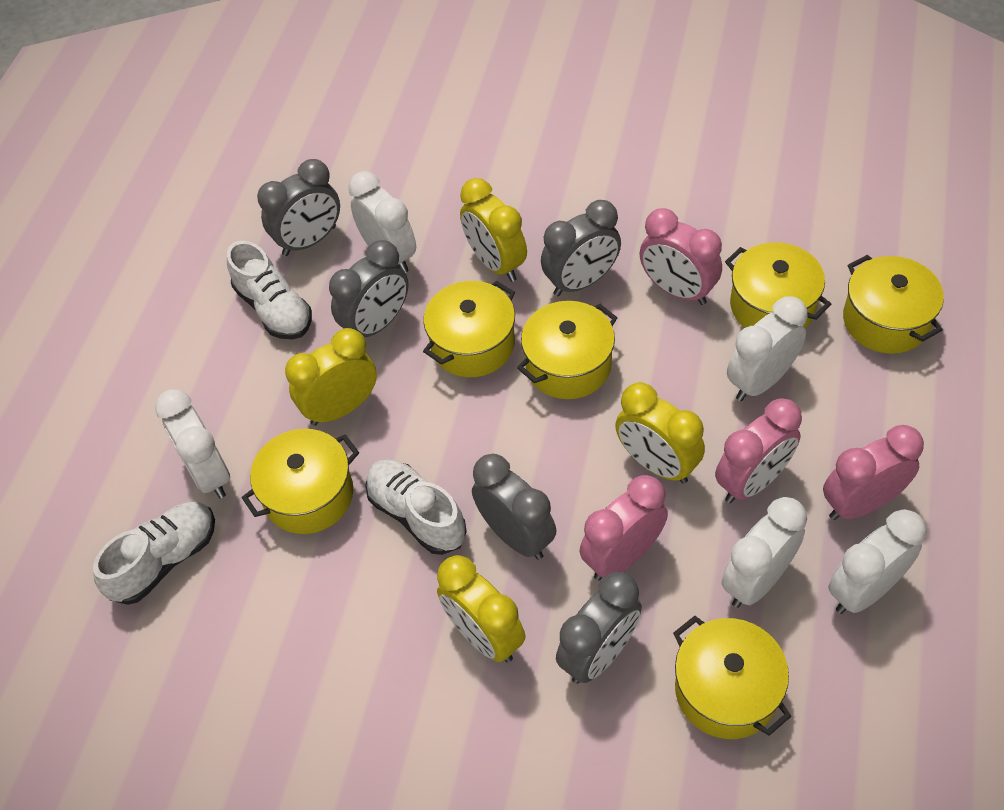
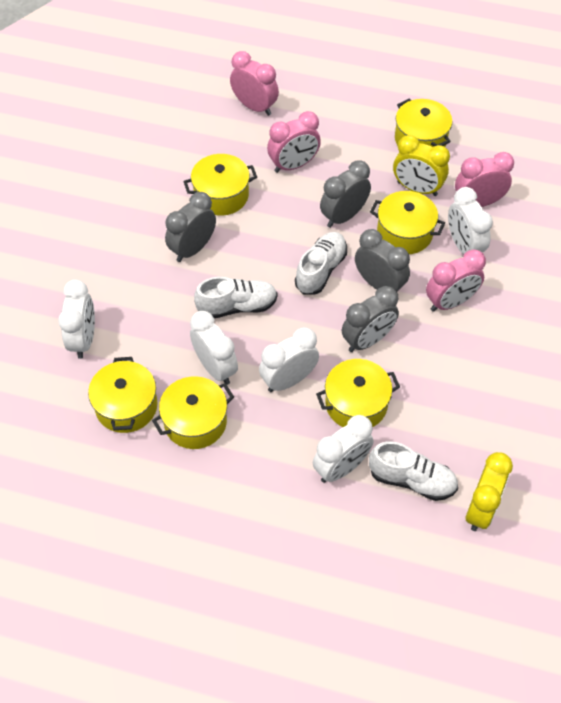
grey clock: [257,159,340,256] [329,240,409,337] [472,454,556,560] [541,200,621,296] [556,572,642,684] = 5 -> [165,192,216,262] [320,160,371,228] [342,286,399,352] [355,229,410,292] = 4
yellow clock: [285,328,377,426] [437,555,526,663] [460,178,527,282] [615,382,705,484] = 4 -> [393,135,450,196] [466,452,513,531] = 2

